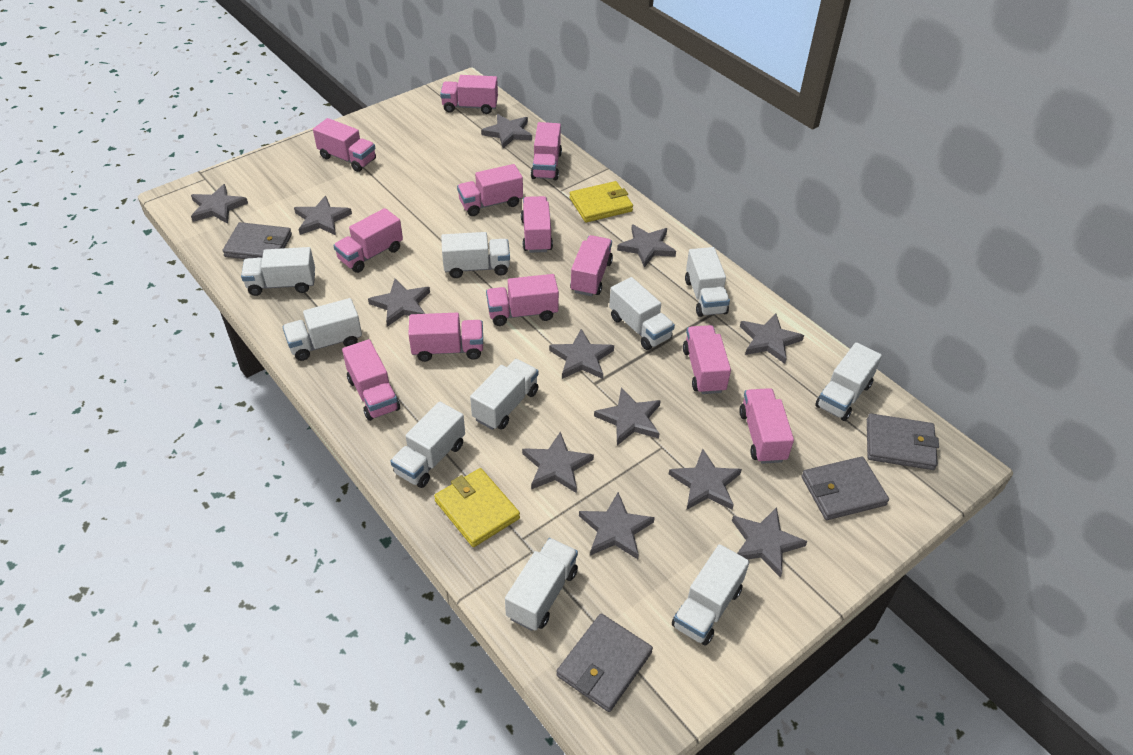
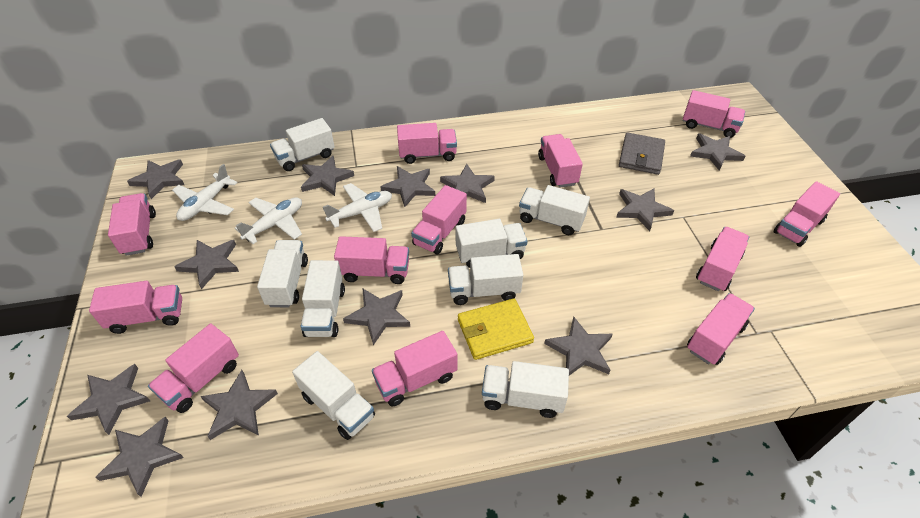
grey wallet: [223,222,292,259] [556,613,653,712] [801,457,889,520] [867,413,939,470] = 4 -> [619,133,665,175] = 1
white plane: none = 0 -> [172,164,238,221] [235,197,302,244] [323,183,392,232] = 3
white truck: [241,247,315,296] [283,298,362,361] [390,402,465,488] [441,232,510,278] [470,359,539,430] [505,538,578,631] [609,277,675,350] [672,544,749,645] [685,247,730,317] [815,342,882,421] = 10 -> [257,240,308,307] [270,118,335,171] [292,351,375,440] [301,260,345,337] [448,254,523,305] [456,219,528,268] [482,361,569,418] [519,185,590,235] = 8
yellow wallet: [434,468,520,547] [569,181,633,223] = 2 -> [458,298,534,360] = 1

